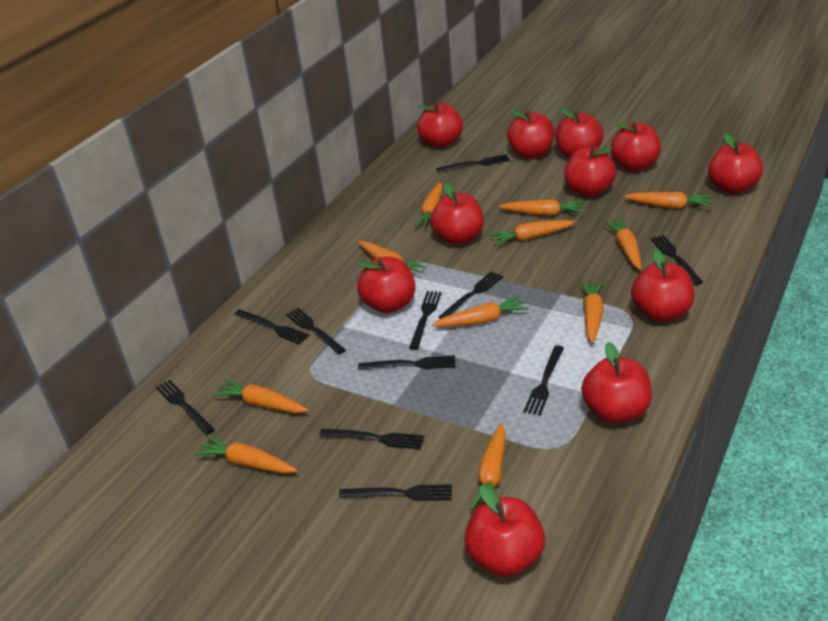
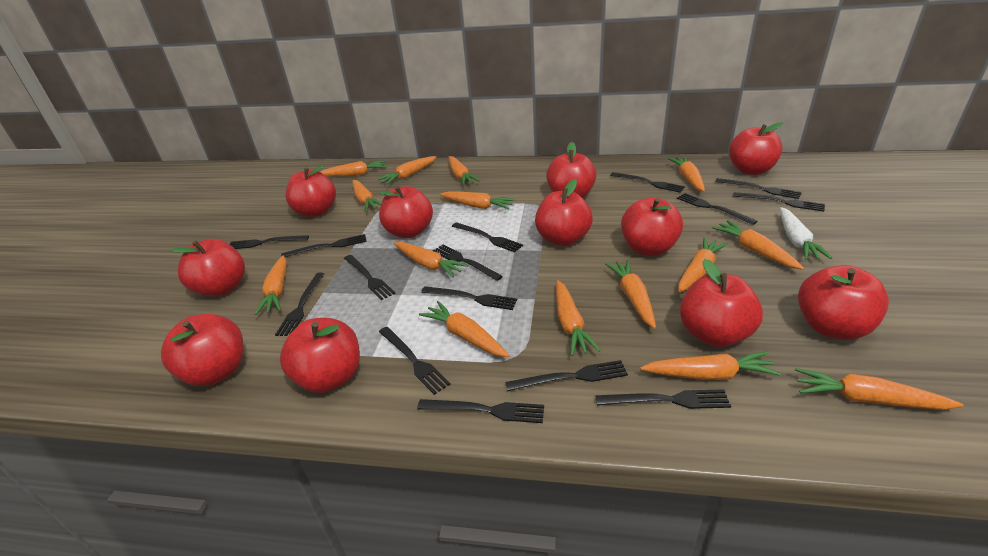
black fork: [156,380,215,435] [234,309,309,345] [286,308,346,355] [319,429,424,449] [339,484,452,501] [358,355,455,370] [409,291,442,350] [436,154,510,172] [439,271,503,319] [523,345,564,416] [651,235,703,285] = 11 -> [229,235,309,249] [275,273,324,336] [281,234,367,257] [344,255,395,300] [379,327,451,395] [417,399,544,423] [421,286,517,310] [432,244,503,281] [452,222,523,252] [505,360,628,391] [595,389,731,409] [610,172,685,193] [677,193,758,225] [715,178,802,199] [733,192,825,211] = 15
orange carrot: [194,436,298,474] [213,379,309,413] [357,241,427,273] [414,182,443,227] [432,296,528,327] [469,423,506,510] [489,220,575,246] [499,199,584,216] [580,281,603,343] [603,218,641,270] [624,192,712,209] = 11 -> [255,256,287,315] [320,160,387,176] [352,180,381,212] [377,156,436,185] [394,242,468,277] [419,301,509,357] [440,192,515,209] [449,156,480,185] [556,280,601,356] [605,260,656,329] [640,351,781,380] [668,156,705,192] [678,237,728,293] [712,220,804,270] [795,368,963,410] = 15
white carrot: none = 0 -> [780,207,832,260] = 1

